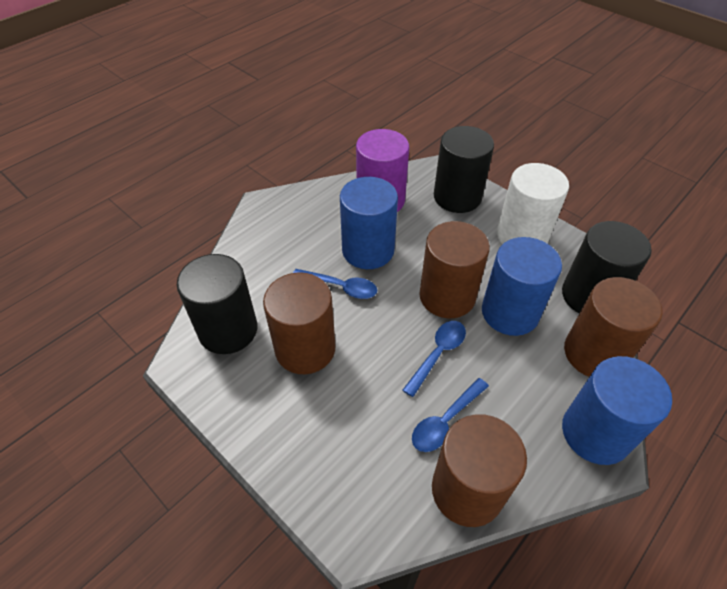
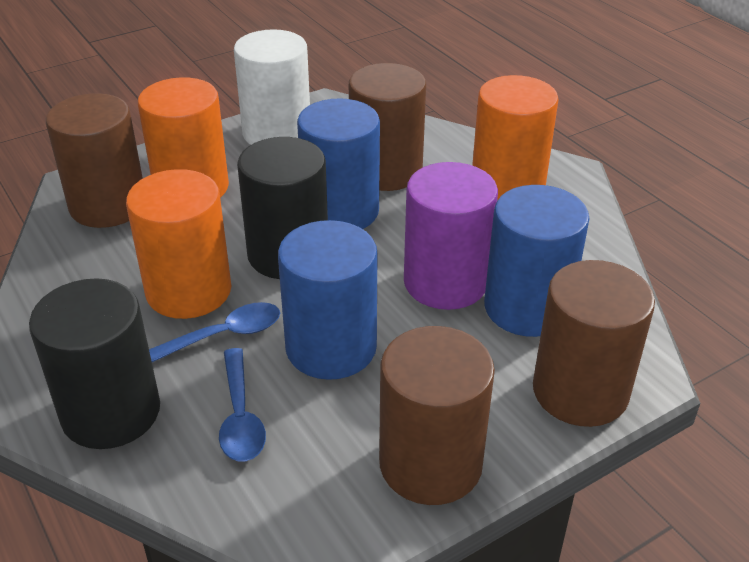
black cylinder: [177,254,258,354] [434,126,494,213] [562,221,652,313] = 3 -> [29,278,160,449] [237,137,328,279] = 2
blue spoon: [293,269,377,299] [403,321,466,397] [412,378,489,452] = 3 -> [149,302,280,362] [219,348,266,462] = 2
orange cylinder: none = 0 -> [126,169,231,319] [138,77,229,198] [472,75,559,201] = 3

